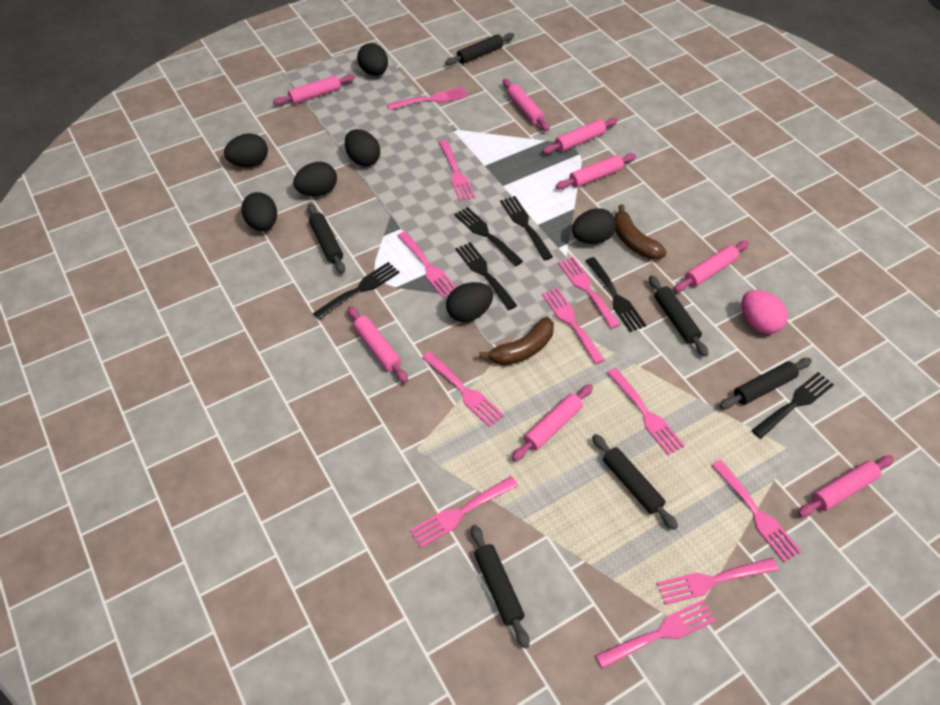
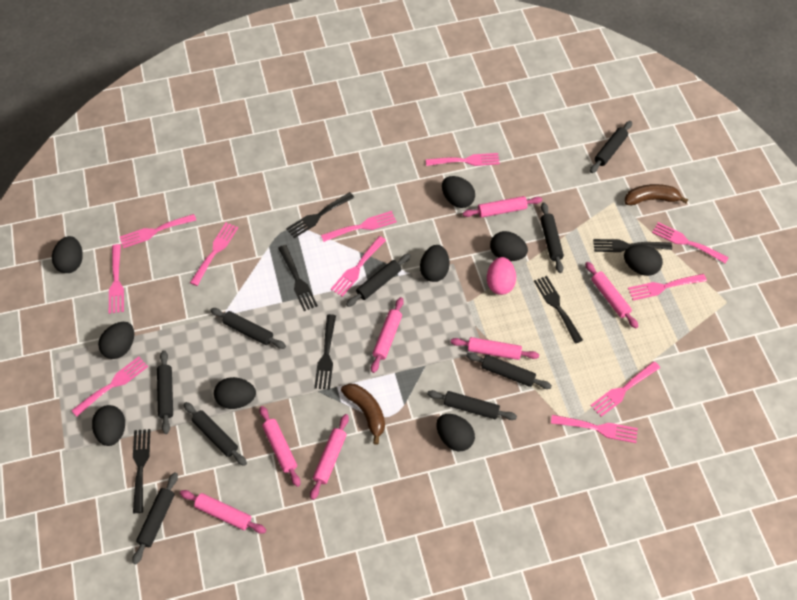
black egg: [224,134,268,167] [241,192,277,231] [293,162,337,196] [345,129,380,167] [357,43,388,76] [446,282,493,322] [572,208,616,244] = 7 -> [52,236,83,273] [92,405,125,446] [98,322,134,359] [214,377,256,409] [420,245,449,282] [436,414,475,451] [442,176,475,208] [490,231,528,261] [624,245,663,276] = 9
black rolling pin: [307,204,345,274] [445,33,514,66] [471,525,530,649] [592,434,678,530] [649,275,709,357] [720,358,812,409] = 6 -> [132,472,178,564] [157,350,173,434] [184,402,247,466] [210,308,286,349] [346,254,411,307] [427,390,517,420] [466,353,552,389] [541,203,564,273] [590,121,632,173] = 9
pink rolling pin: [273,74,355,105] [348,306,408,383] [503,79,550,131] [512,384,593,461] [542,118,618,154] [556,153,636,189] [674,241,749,292] [798,456,894,517] = 8 -> [180,490,266,534] [259,406,300,487] [310,414,349,500] [371,297,404,373] [451,337,539,360] [463,196,542,218] [585,262,639,329] = 7

